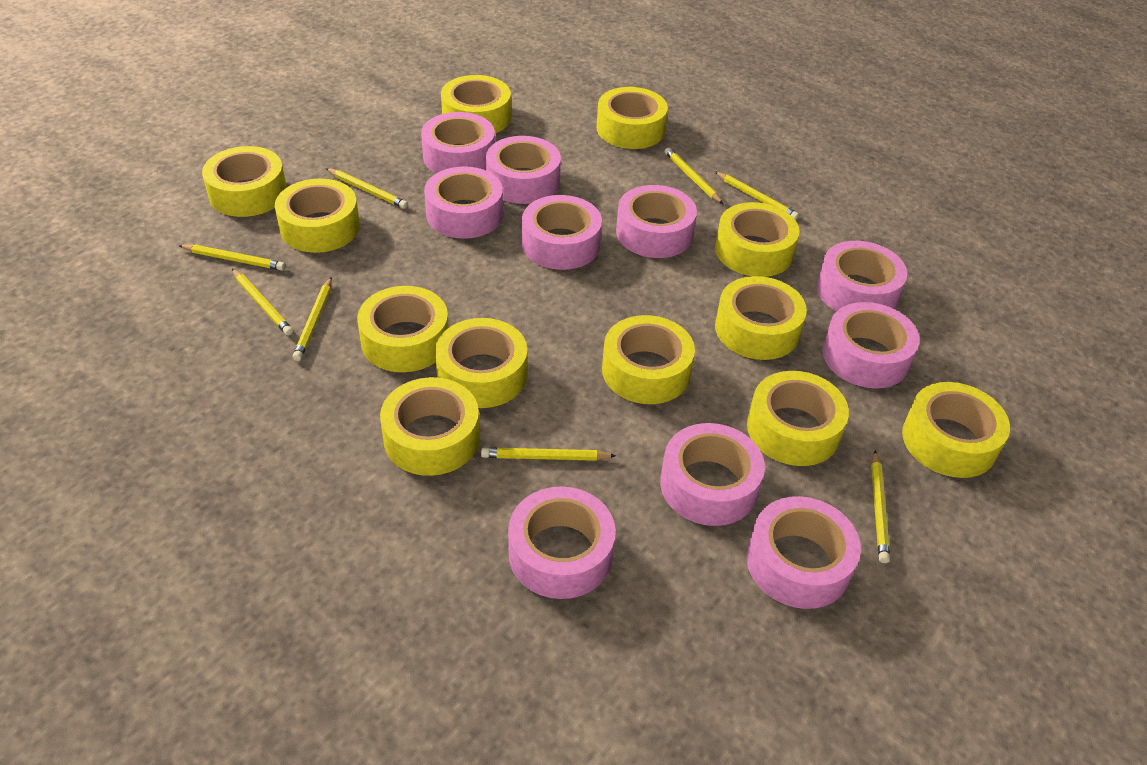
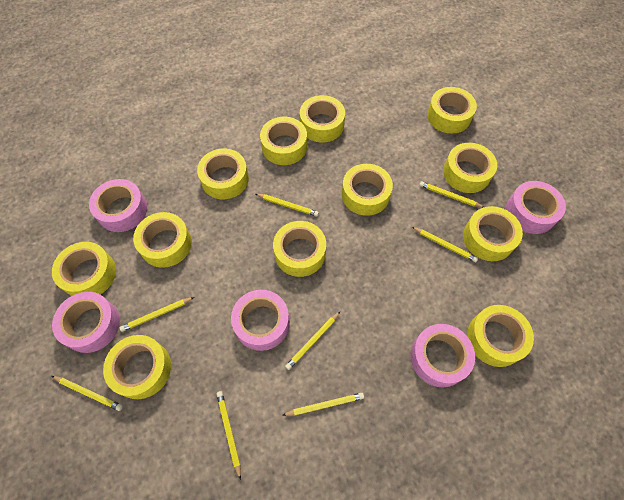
pink tape: [421,112,495,173] [424,167,503,239] [486,136,561,204] [508,486,616,599] [522,195,602,270] [616,185,697,258] [660,423,765,526] [747,496,861,609] [817,241,907,311] [823,302,920,388] = 10 -> [52,292,120,353] [89,179,147,232] [231,290,290,351] [411,324,475,387] [506,181,566,234] = 5

